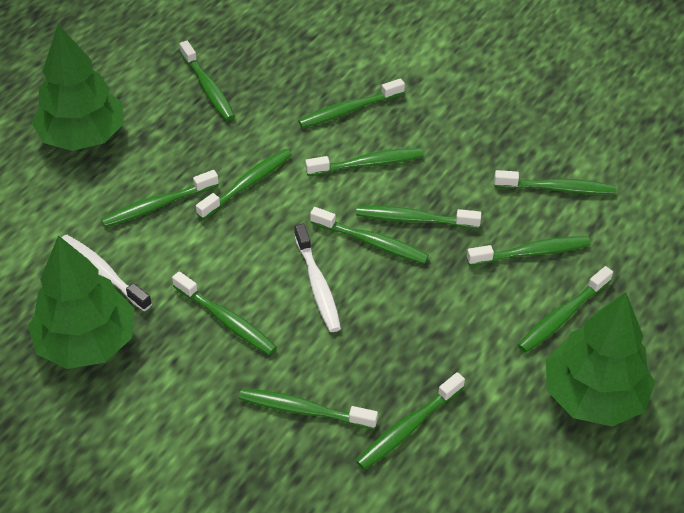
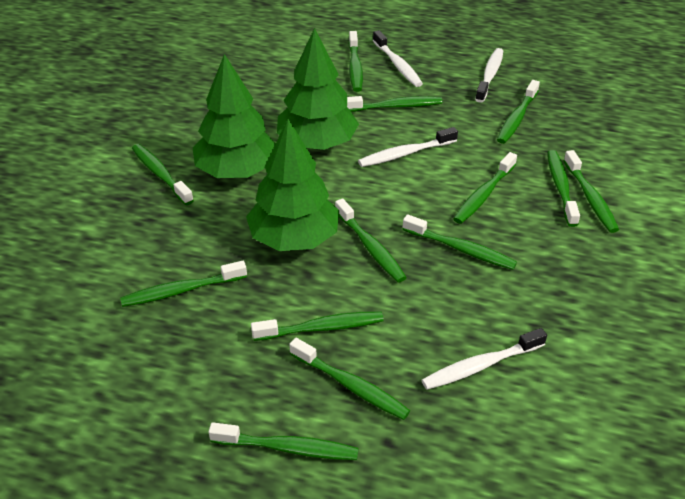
white toothbrush: [61,235,152,311] [294,224,341,332] = 2 -> [358,127,458,167] [373,30,423,87] [422,328,547,390] [475,48,503,103] = 4

